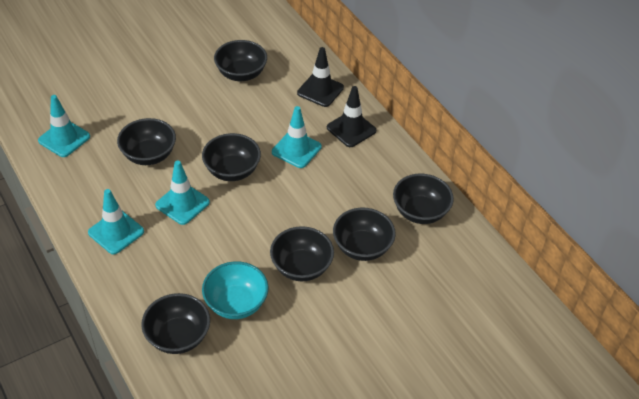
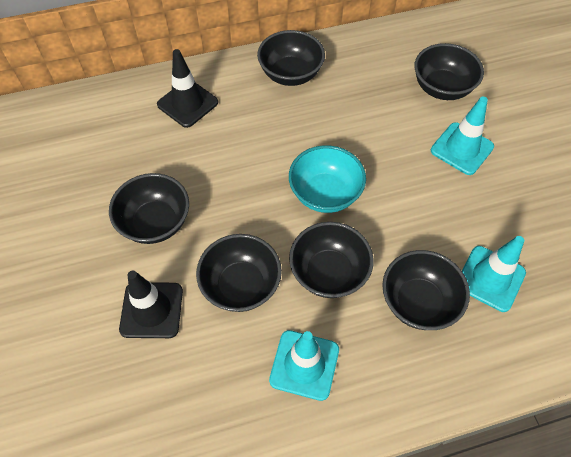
black bowl: [117,118,176,165] [141,293,210,354] [202,133,261,181] [214,40,267,81] [270,226,334,281] [333,208,396,261] [393,174,454,224] = 7 -> [109,173,189,244] [196,234,282,312] [257,30,325,86] [289,222,374,298] [382,250,470,330] [414,43,484,100] = 6
turquoise traffic cone: [38,95,90,157] [88,189,144,254] [155,160,210,225] [272,106,322,168] = 4 -> [269,330,339,401] [431,97,494,175] [462,236,526,312] = 3

